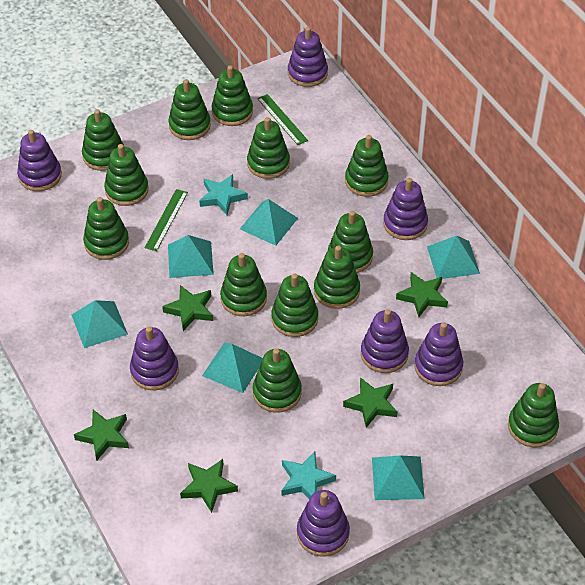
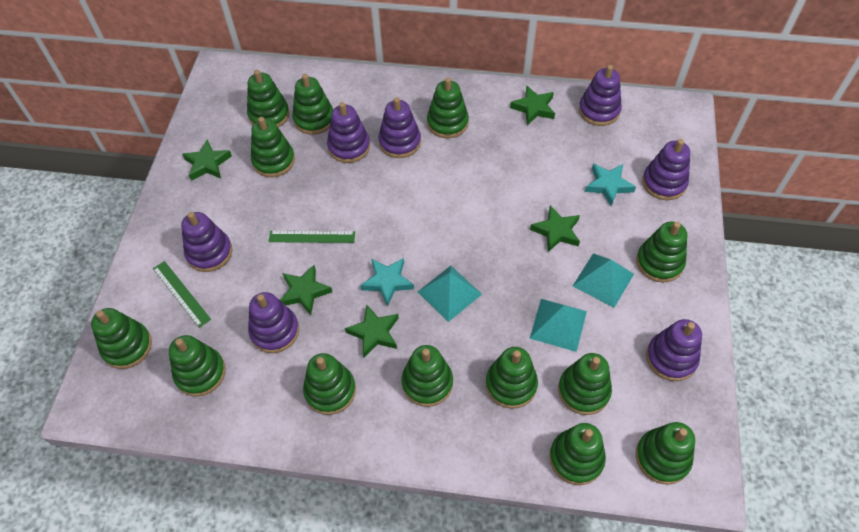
turquoise pyramid: [72,300,128,348] [168,235,214,278] [202,343,263,393] [240,199,298,246] [372,456,425,500] [427,235,480,279] = 6 -> [418,266,482,322] [530,299,587,352] [573,253,634,308] = 3

